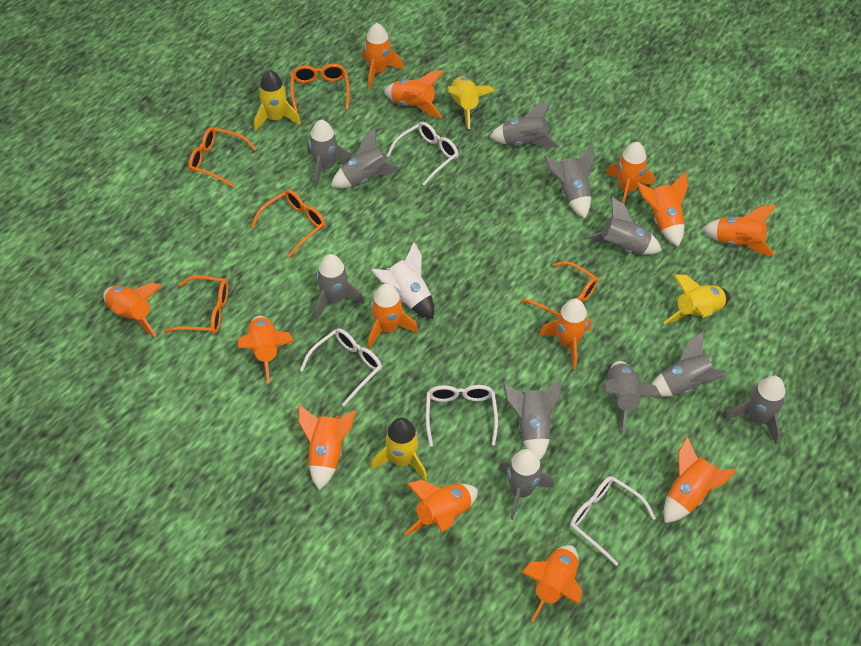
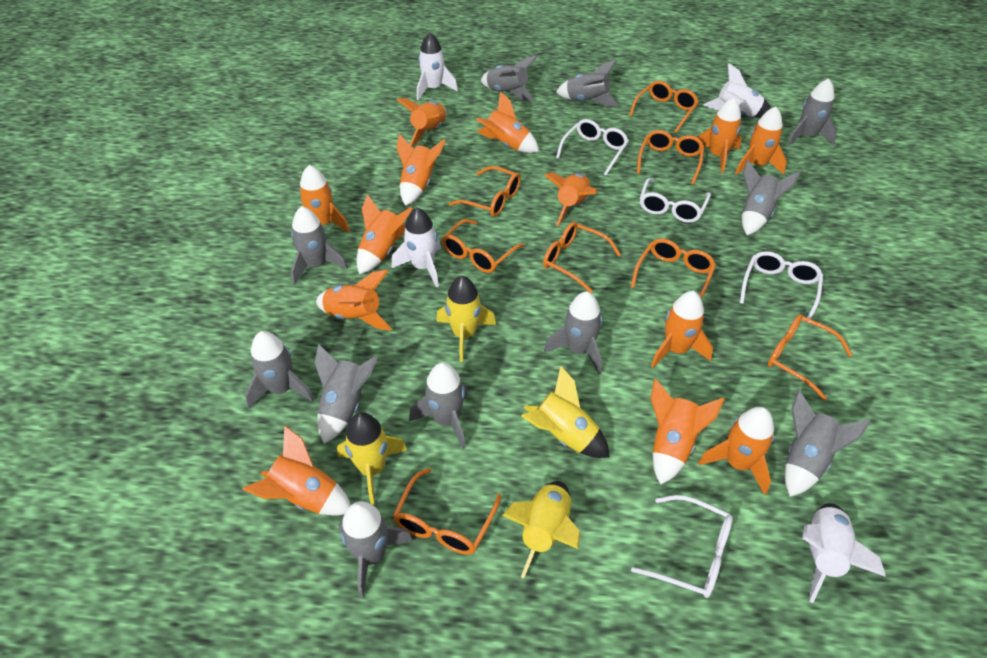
orange glasses: [164,275,228,334] [188,127,257,188] [251,190,325,258] [291,64,350,113] [521,261,598,316] = 5 -> [393,468,502,555] [442,219,525,273] [448,166,521,217] [543,222,621,293] [629,81,699,133] [631,239,716,298] [637,130,704,185] [768,314,852,401] = 8
white rocket: [371,242,434,319] = 1 -> [391,207,441,287] [417,32,458,100] [703,63,771,118] [802,503,886,603] = 4

